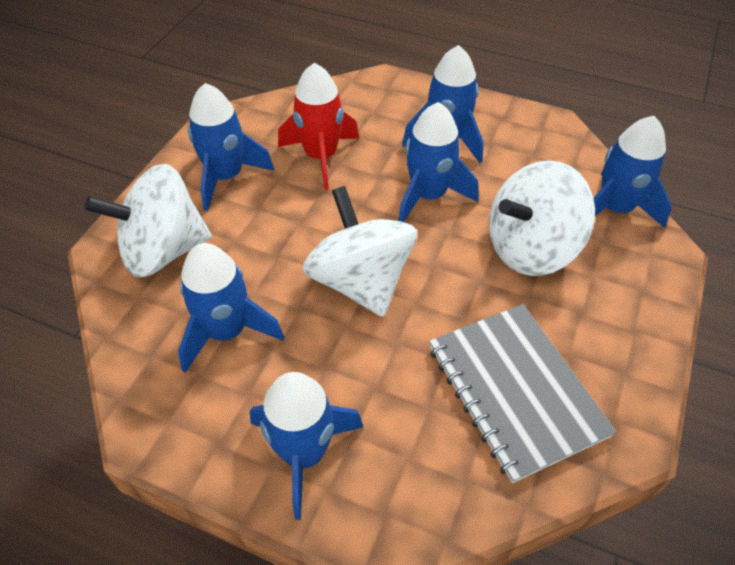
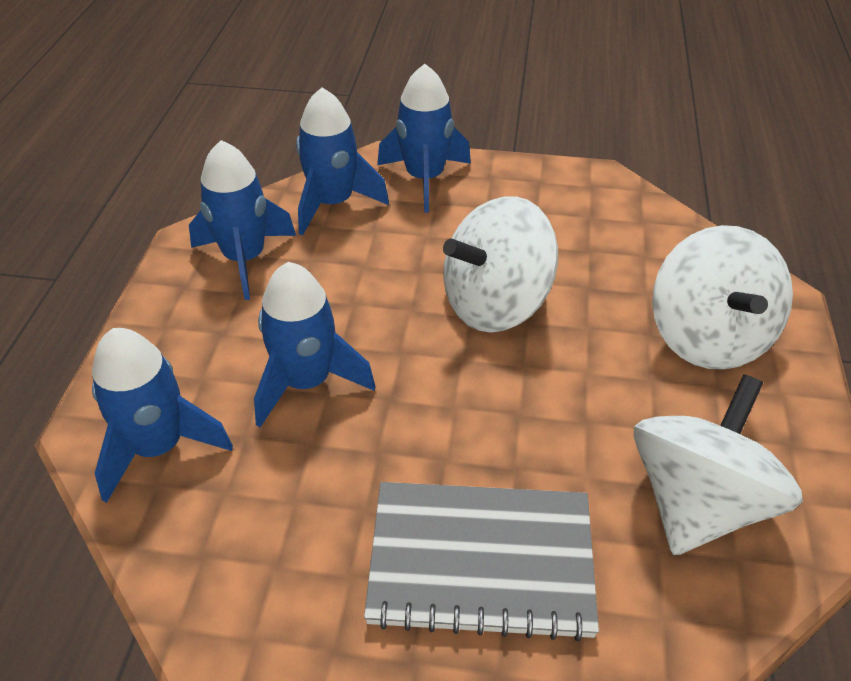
blue rocket: [178,243,284,373] [188,83,275,211] [250,372,363,520] [398,102,478,222] [402,45,484,163] [593,116,672,228] = 6 -> [92,328,233,503] [189,140,296,300] [254,262,376,427] [296,87,389,236] [377,64,471,213] = 5
red rocket: [278,63,359,190] = 1 -> none = 0

